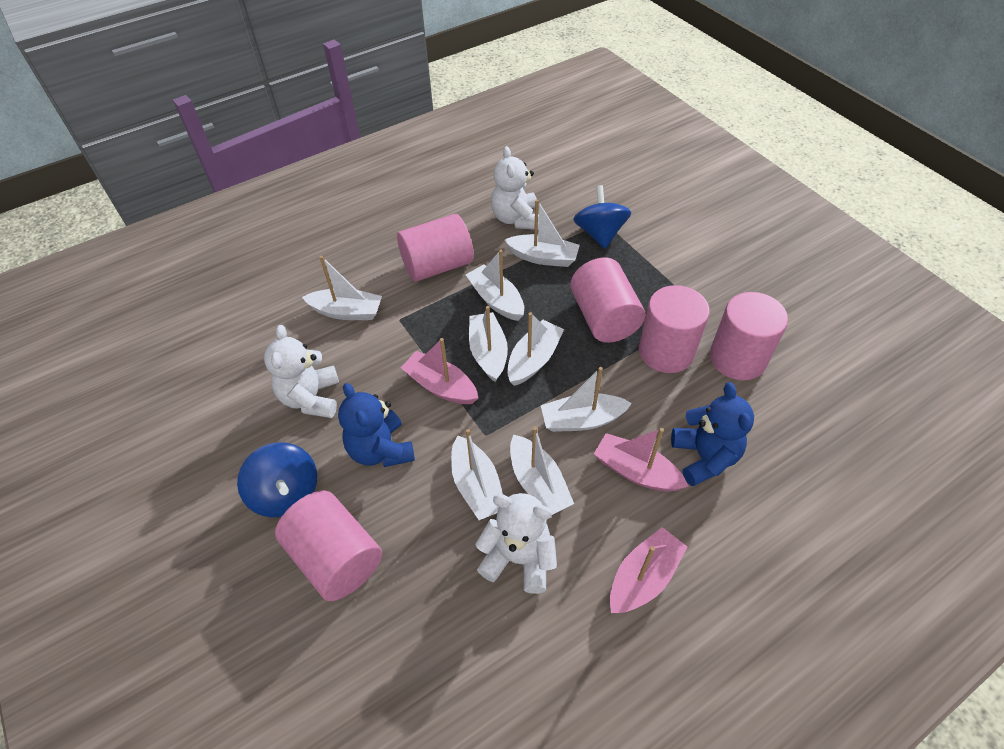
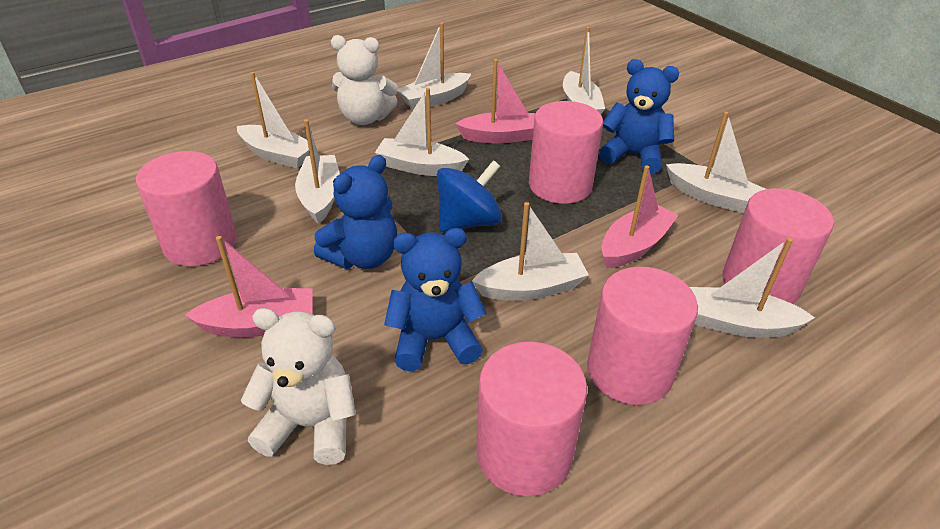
blue spinning top: [237,442,317,517] [573,185,631,249] = 2 -> [437,160,502,232] = 1
blue teddy bear: [338,383,415,467] [671,382,754,487] = 2 -> [314,155,397,269] [384,228,487,371] [599,59,679,174] = 3
white teddy bear: [264,325,339,418] [475,493,557,594] [491,146,539,229] = 3 -> [241,308,356,465] [331,35,398,125] = 2

